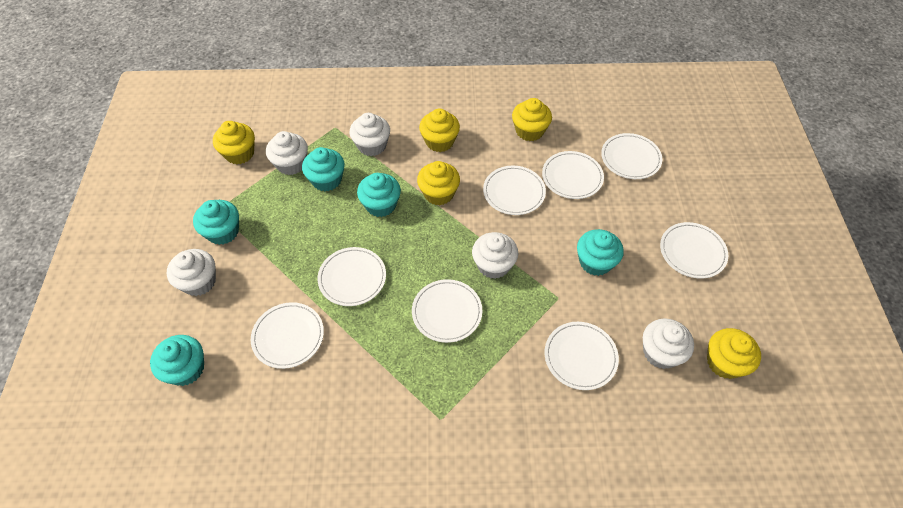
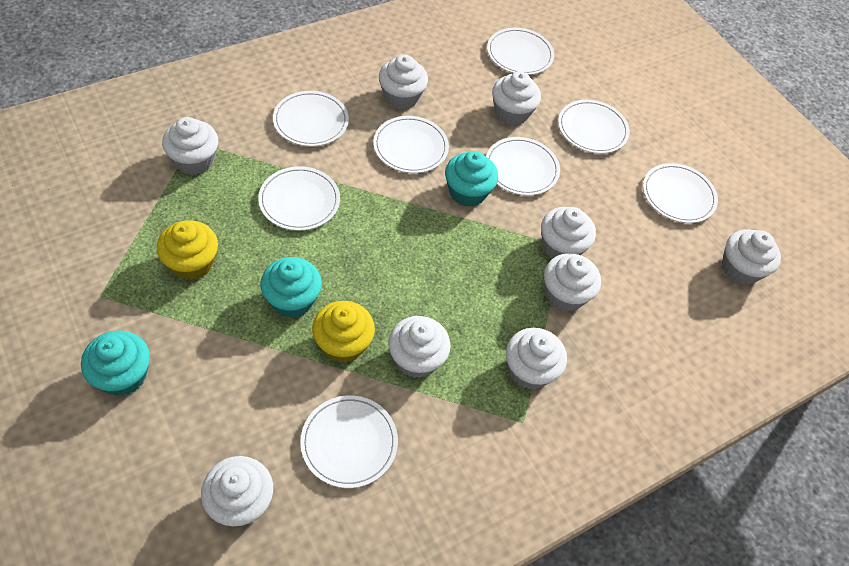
turquoise cupcake: [150,335,204,386] [193,200,239,245] [302,147,345,191] [357,173,401,217] [577,229,624,276] = 5 -> [81,331,150,396] [260,257,322,318] [445,151,498,207] = 3
white cupcake: [167,249,216,296] [266,131,308,175] [350,113,390,156] [472,232,518,279] [643,318,694,369] = 5 -> [162,117,218,175] [201,456,273,527] [379,54,428,110] [388,316,450,378] [492,71,541,125] [506,328,567,389] [541,207,596,258] [544,253,601,312] [722,230,781,285] = 9
yellow cupcake: [213,121,255,164] [417,161,460,205] [419,109,460,152] [512,98,552,141] [707,328,761,379] = 5 -> [157,220,218,281] [312,301,375,363] = 2

